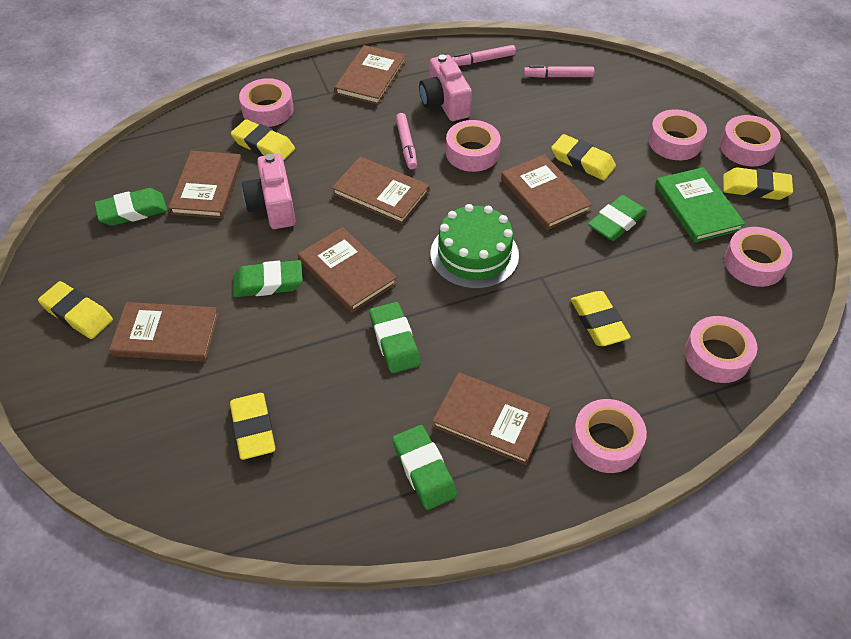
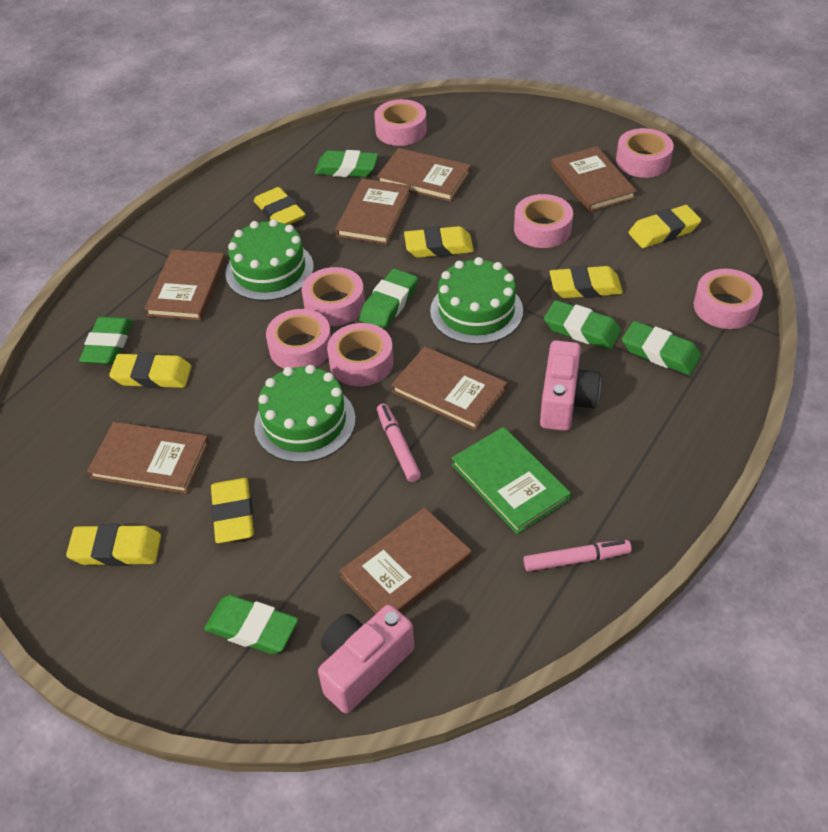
green cake: [430,204,519,289] = 1 -> [225,219,314,301] [254,365,356,463] [430,257,523,345] = 3
green eraser: [94,188,167,226] [233,260,303,297] [369,302,421,373] [392,425,457,510] [588,195,647,241] = 5 -> [79,317,132,365] [204,595,298,654] [315,150,378,177] [359,269,418,329] [544,300,621,350] [622,321,701,375] = 6
pink marker: [396,113,417,169] [452,45,516,66] [524,65,594,78] = 3 -> [377,403,421,482] [524,540,632,572] = 2
yellow eraser: [38,281,113,339] [230,393,275,460] [231,119,295,161] [551,134,616,180] [571,291,631,346] [723,167,793,200] = 6 -> [66,524,161,566] [109,353,191,388] [211,478,254,543] [254,187,306,225] [404,226,474,258] [550,266,623,298] [628,205,701,248] = 7

